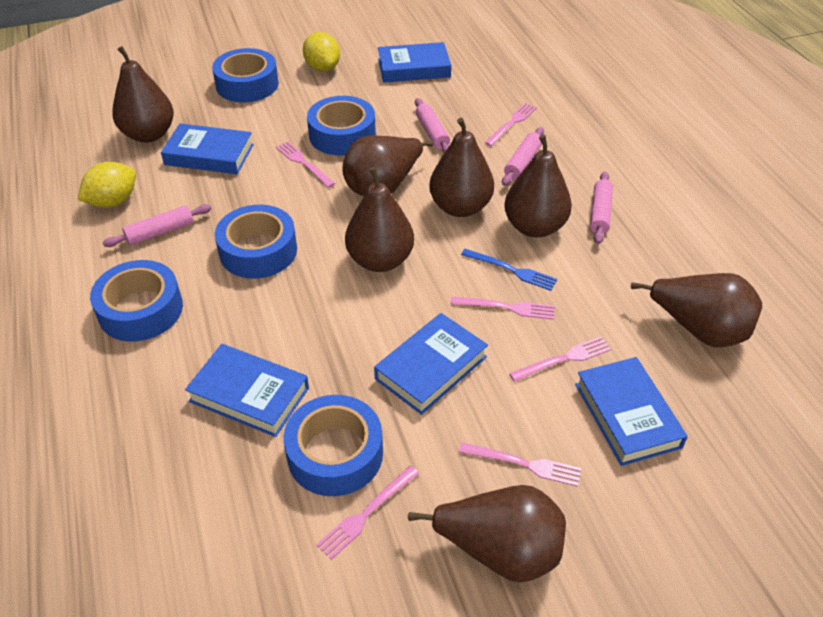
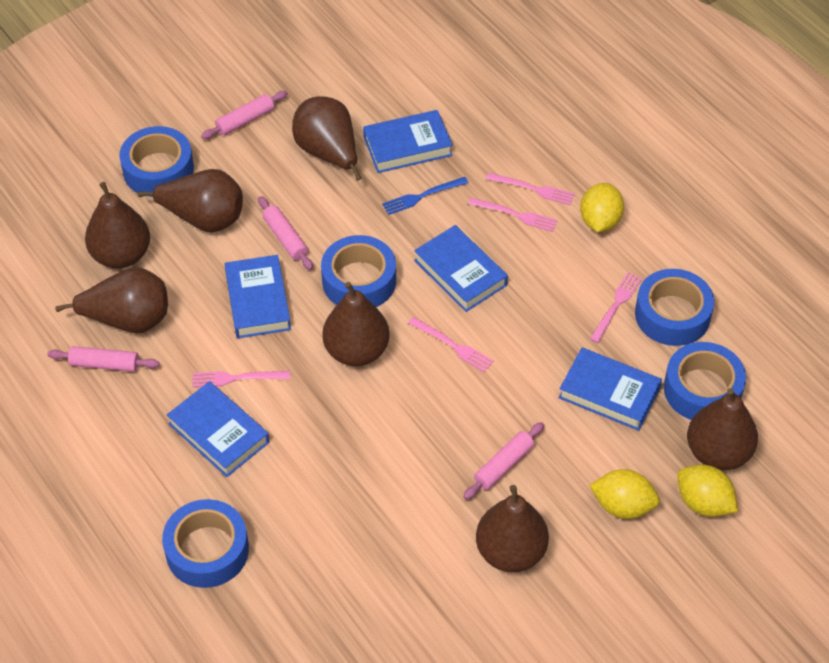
pink fork: [276,142,335,188] [316,465,419,560] [450,297,555,320] [459,442,581,487] [485,103,537,146] [509,337,611,382] = 6 -> [192,371,290,387] [408,317,494,372] [468,197,558,232] [486,173,575,205] [590,272,642,343] = 5
yellow lemon: [78,162,136,208] [303,32,340,72] = 2 -> [580,183,624,232] [589,469,660,519] [677,465,738,517] = 3

